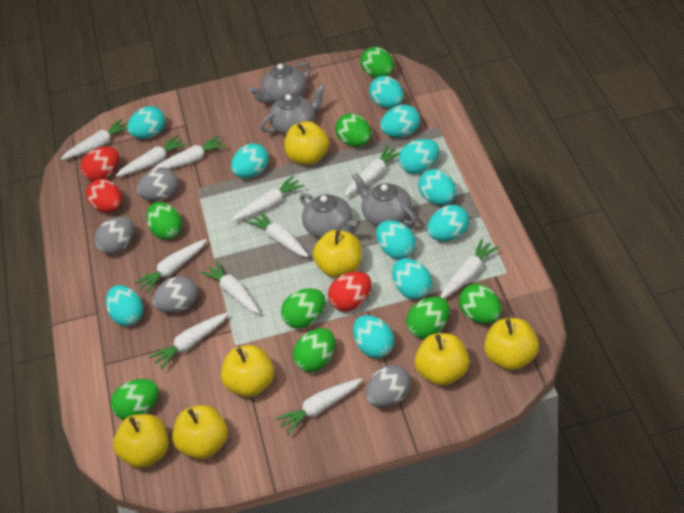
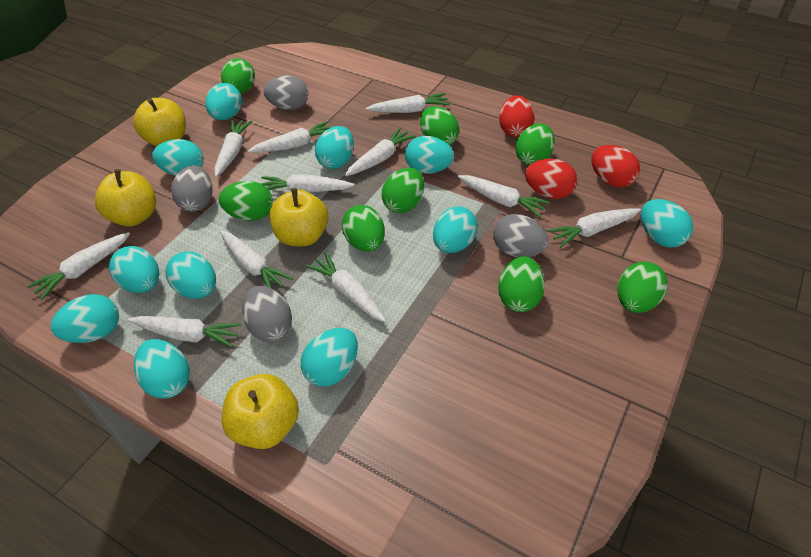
grey teapot: [249,62,311,103] [260,85,325,134] [300,193,357,238] [352,173,416,226] = 4 -> none = 0
yellow apple: [113,414,169,468] [172,405,228,459] [221,345,274,397] [284,121,329,165] [313,230,362,278] [415,333,469,386] [484,318,539,370] = 7 -> [95,169,156,226] [133,98,186,146] [222,374,299,449] [270,188,328,246] = 4

